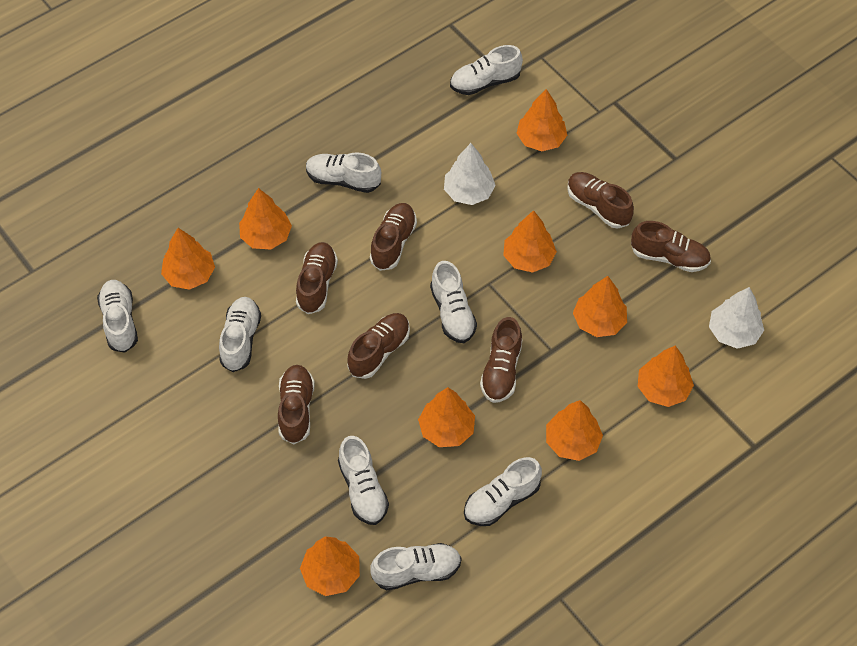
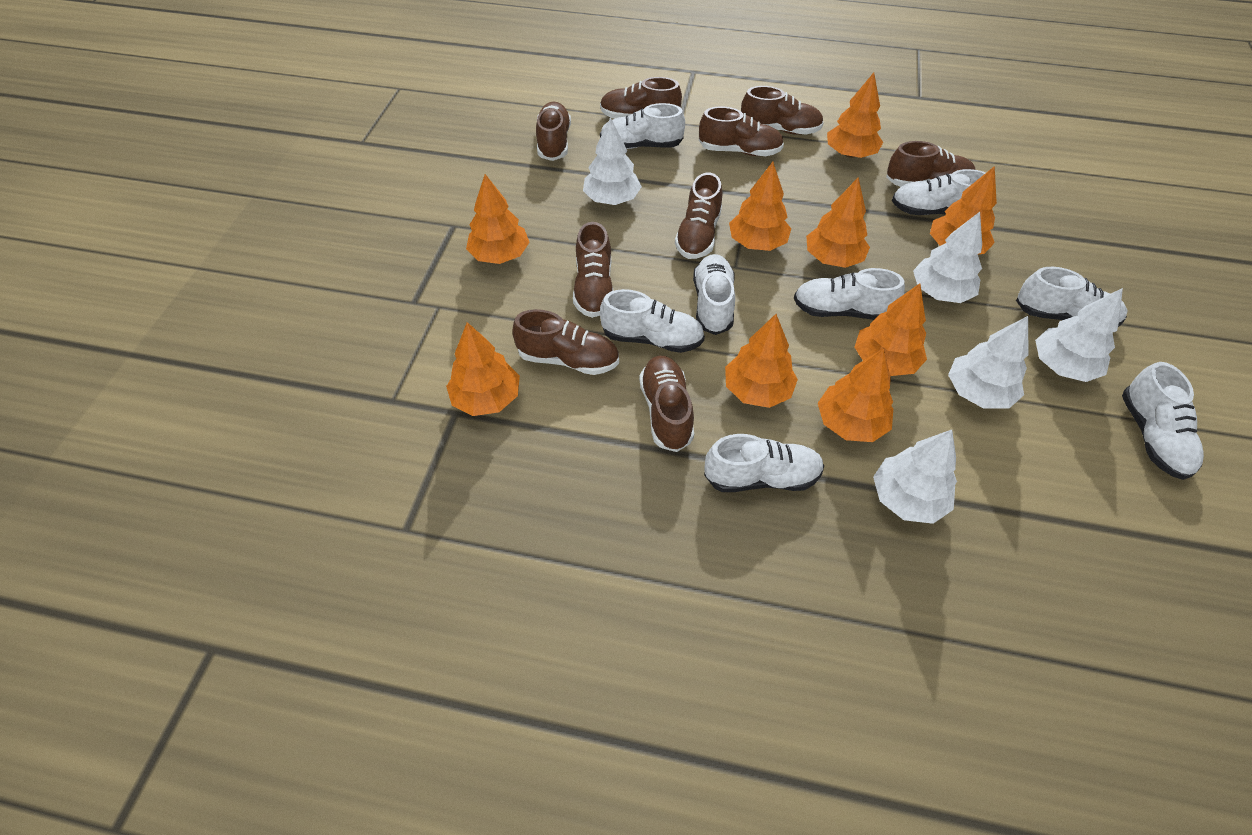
brown shoe: [278,365,315,444] [296,242,338,314] [347,313,410,379] [370,203,417,271] [480,317,522,403] [567,172,634,229] [631,221,711,272] = 7 -> [512,309,619,375] [536,102,571,161] [573,222,614,318] [600,77,682,118] [639,356,694,452] [675,173,722,259] [699,107,784,156] [741,86,824,135] [886,141,975,187] = 9
white tree: [444,143,496,205] [709,287,764,349] = 2 -> [583,117,642,205] [873,430,957,524] [913,212,982,303] [948,316,1029,408] [1035,288,1123,382] = 5

